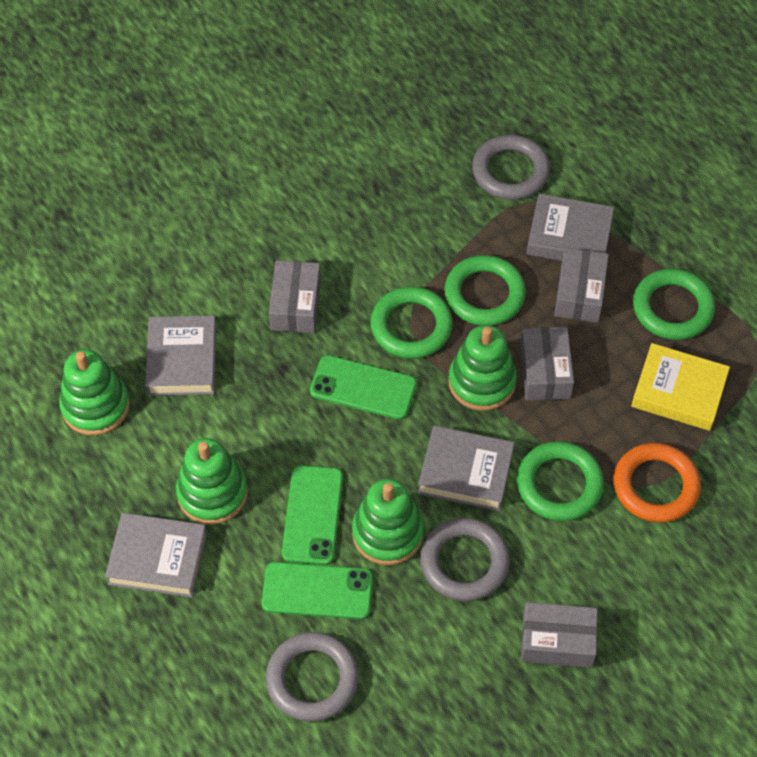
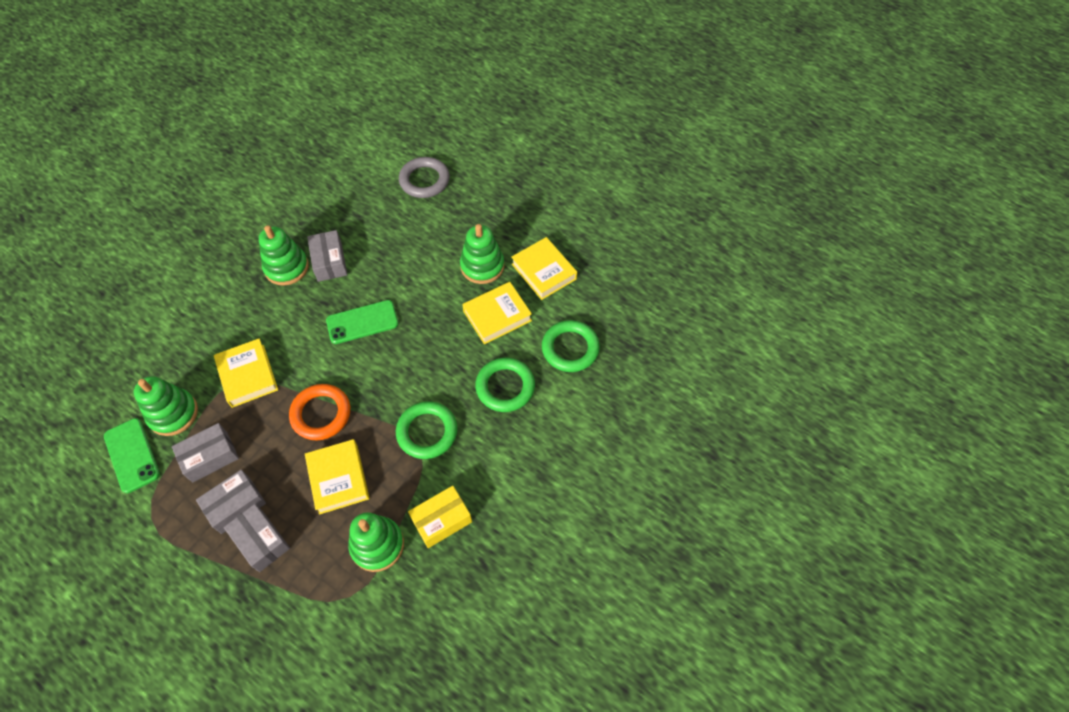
green phone: [262,562,373,619] [282,465,343,565] [310,355,417,420] = 3 -> [104,418,160,493] [326,300,398,344] = 2
green ring: [370,286,453,359] [444,255,526,326] [517,441,604,521] [633,268,715,340] = 4 -> [396,401,458,459] [475,358,535,412] [542,320,600,372] = 3
grey book: [105,513,207,597] [145,315,216,396] [418,425,515,511] [527,194,614,261] = 4 -> none = 0
grey ring: [266,632,359,722] [420,518,510,601] [472,135,550,200] = 3 -> [399,157,450,198] = 1
yellow book: [631,343,730,431] = 1 -> [214,338,278,408] [305,439,369,515] [462,282,532,344] [511,237,577,300] = 4
yellow box: none = 0 -> [408,486,472,548] = 1

